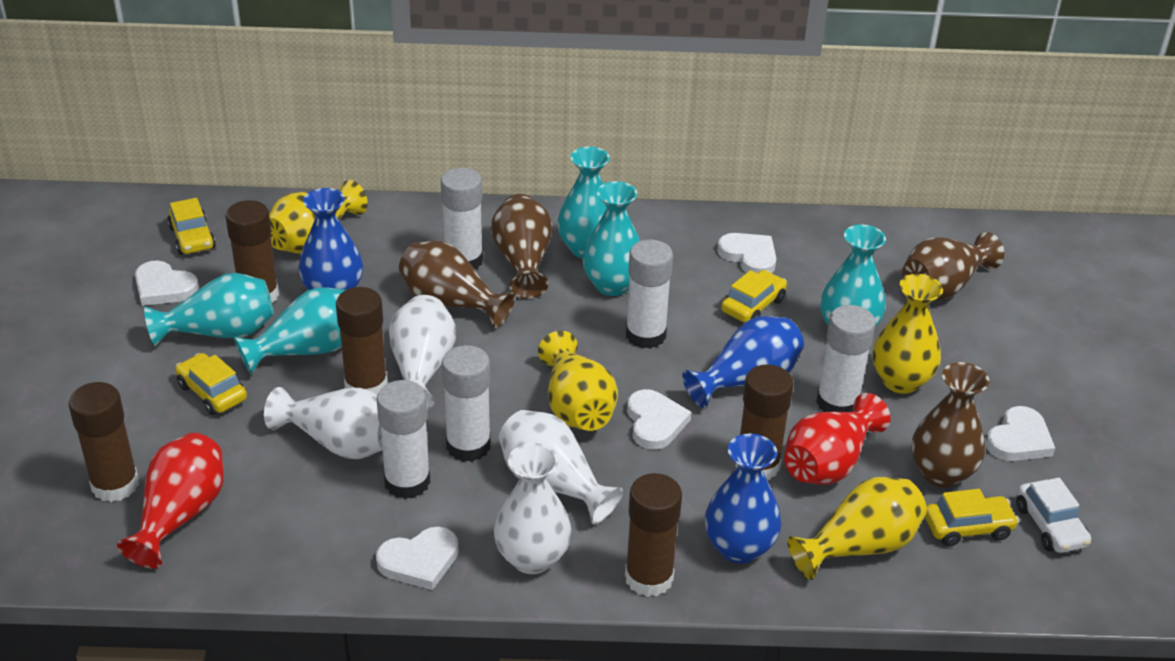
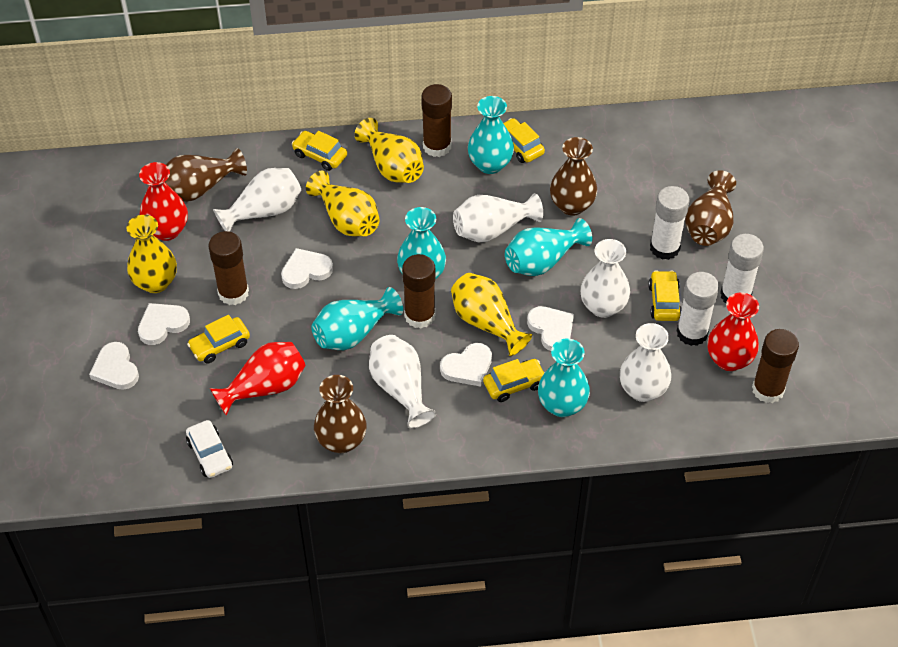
blue vase: [298,188,363,290] [682,316,804,408] [705,434,782,564] = 3 -> none = 0
brown glue stick: [68,382,139,502] [225,200,279,304] [336,287,387,395] [625,473,682,597] [736,364,794,480] = 5 -> [208,231,249,305] [402,254,436,328] [421,84,452,157] [752,329,799,403] = 4
red vase: [117,433,224,569] [784,393,891,485] = 2 -> [139,162,188,241] [210,342,306,416] [707,292,759,371] = 3
white glue stick: [377,380,430,499] [441,168,483,269] [442,345,491,462] [626,240,673,349] [816,305,876,412] = 5 -> [650,186,689,260] [677,272,719,346] [720,234,764,303] = 3
white vase: [264,387,383,459] [389,295,456,411] [494,443,571,574] [499,410,623,524] = 4 -> [213,168,301,232] [369,335,437,429] [453,193,543,242] [580,239,630,318] [620,323,671,402] = 5
yellow car: [167,198,216,255] [175,353,247,415] [721,270,787,322] [925,489,1019,546] = 4 -> [187,315,250,363] [292,131,347,171] [483,359,545,402] [503,118,545,163] [648,270,682,321] = 5

